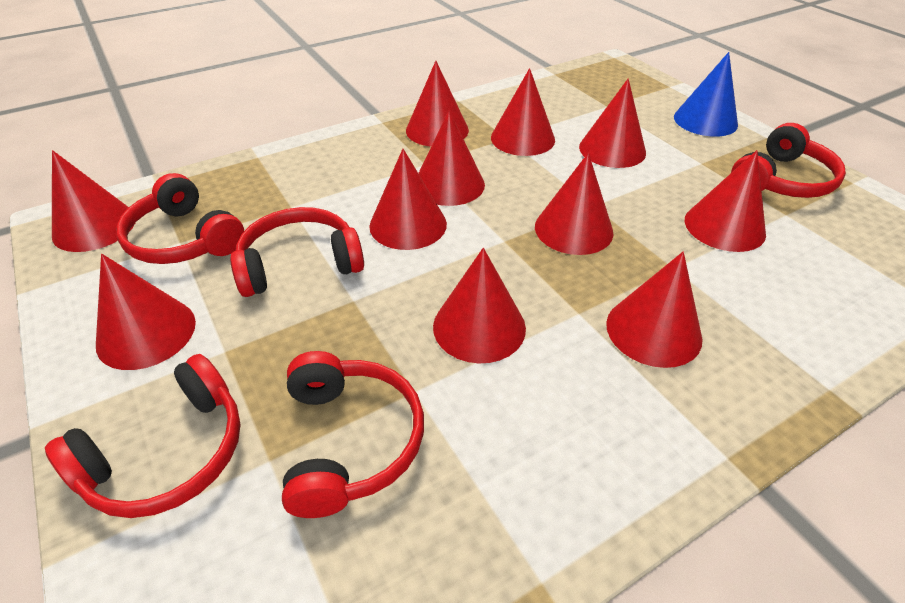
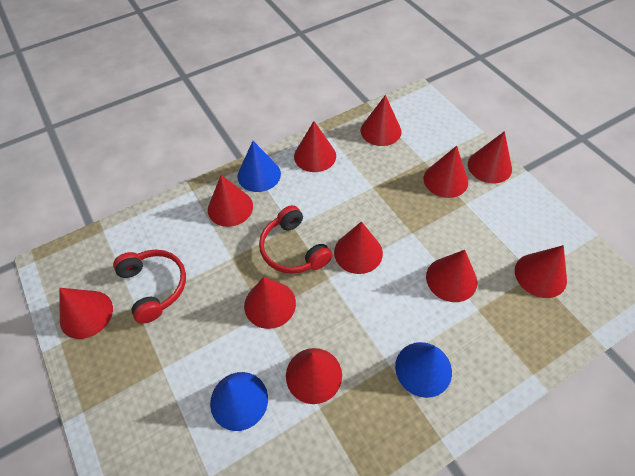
blue cone: [674,52,738,137] = 1 -> [210,372,268,431] [237,141,281,192] [395,342,452,398] = 3
red headphones: [45,354,241,518] [116,173,244,264] [230,207,364,297] [282,351,424,518] [731,123,846,198] = 5 -> [113,250,186,324] [259,205,333,274] = 2

